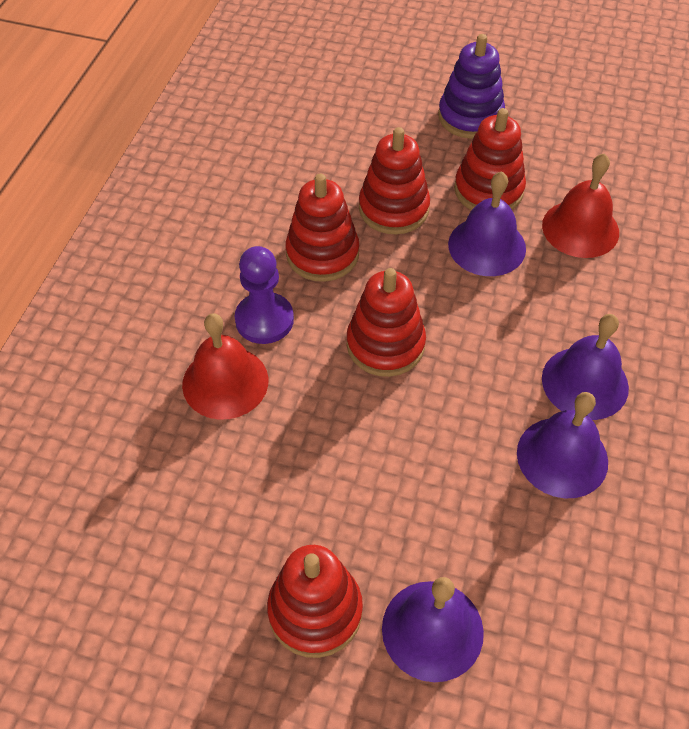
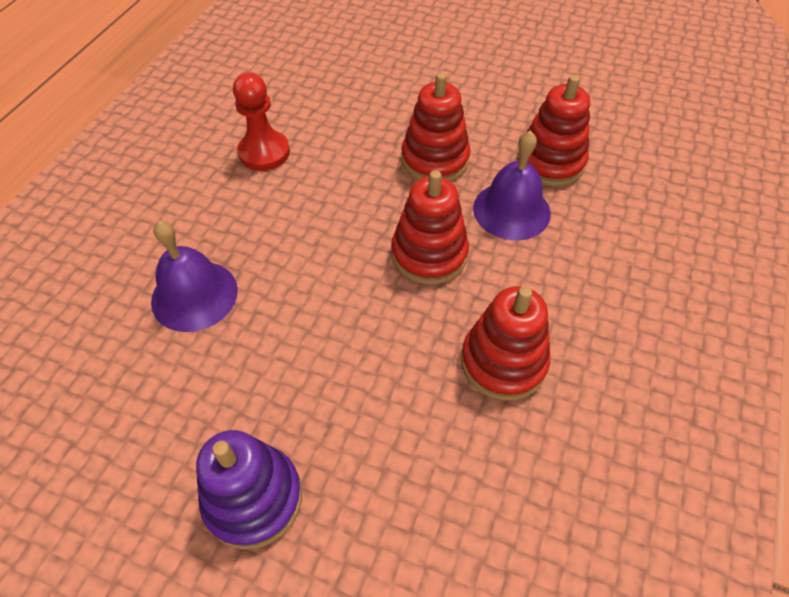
purple bell: [382,577,484,682] [448,171,526,276] [517,392,608,498] [542,314,629,420] = 4 -> [151,221,238,332] [473,130,551,240] = 2
purple pawn: [235,246,294,344] = 1 -> none = 0
red bell: [182,313,268,420] [542,153,619,258] = 2 -> none = 0
red pawn: none = 0 -> [233,72,290,171] = 1
red stacking toy: [267,545,363,658] [285,174,359,282] [347,268,426,377] [359,127,430,234] [454,108,526,210] = 5 -> [391,170,469,285] [401,73,470,181] [461,286,550,401] [517,75,590,186] = 4

